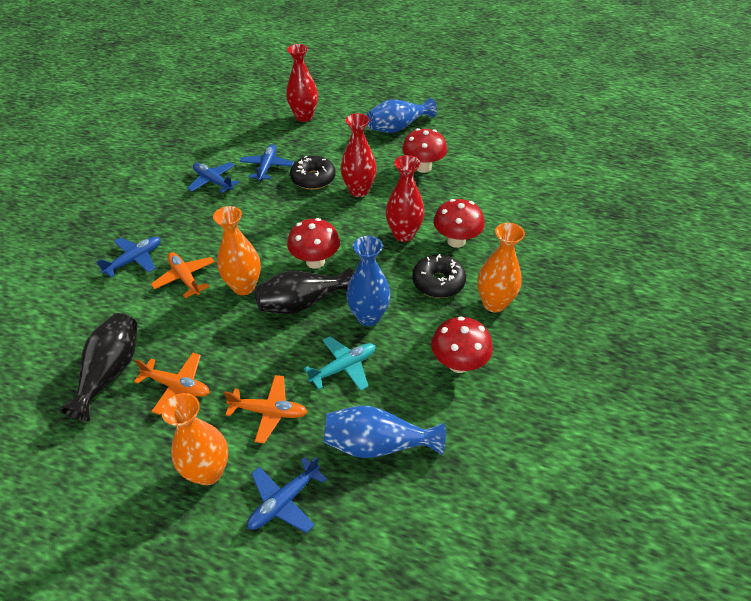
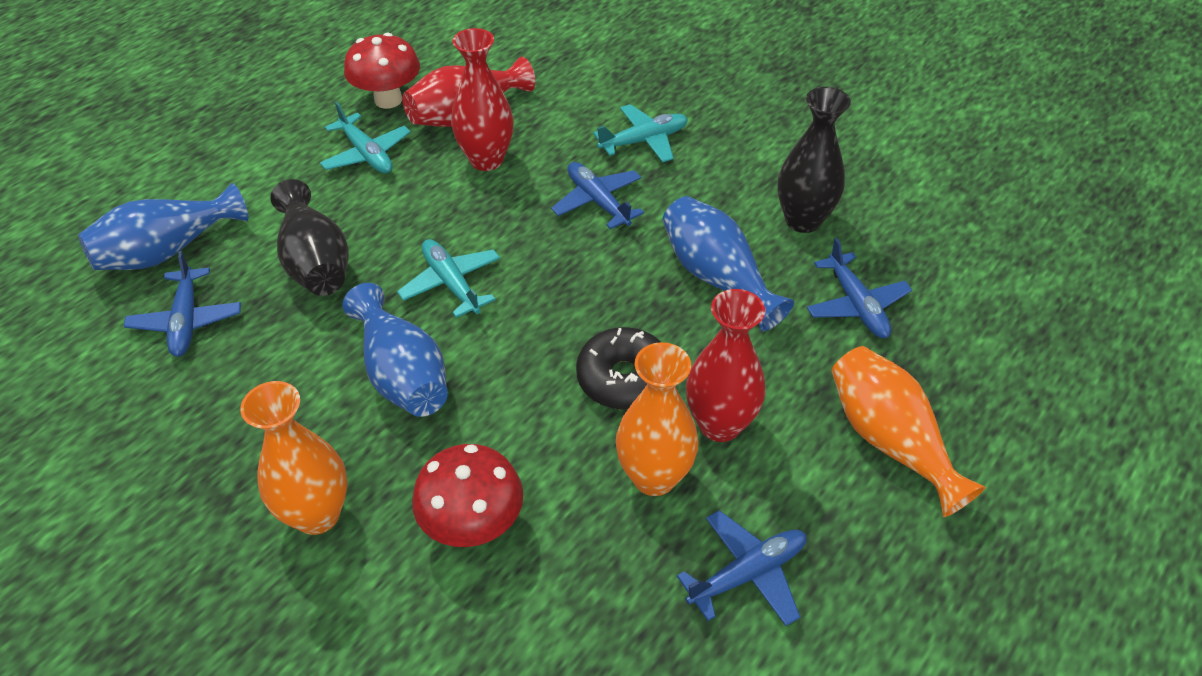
black donut: [290,155,336,190] [412,254,466,298] = 2 -> [576,327,661,410] = 1
orange plane: [134,353,210,415] [151,252,215,298] [224,375,307,443] = 3 -> none = 0
red mushroom: [287,218,340,269] [402,128,447,173] [431,316,493,373] [433,199,485,248] = 4 -> [344,33,420,109] [412,444,523,547] = 2
turquoise plane: [304,336,375,391] = 1 -> [320,101,411,173] [397,239,500,318] [593,104,688,162] = 3

